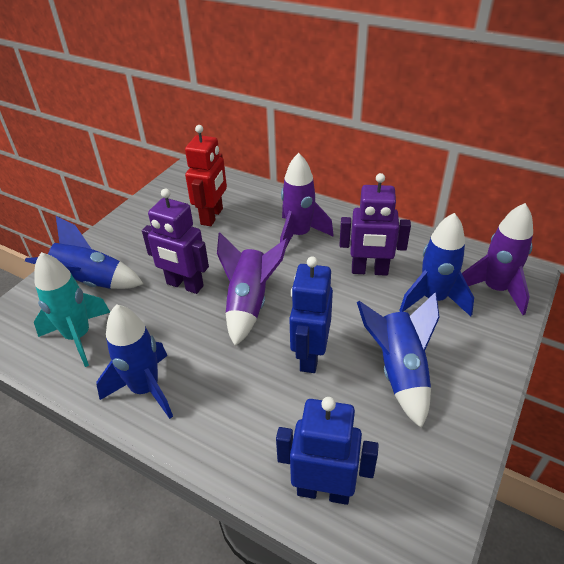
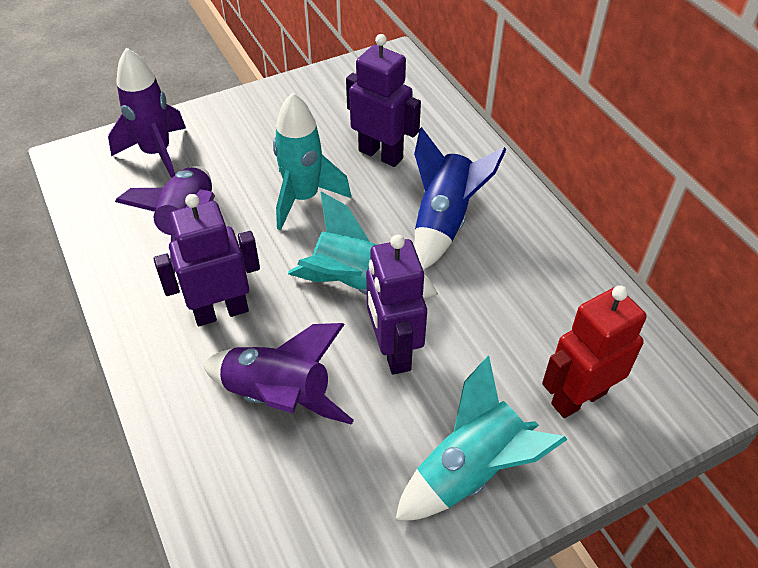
blue robot: [276,397,379,505] [289,256,333,373] = 2 -> none = 0
blue rocket: [25,216,143,289] [97,304,173,419] [357,292,440,428] [399,213,474,316] = 4 -> [414,127,507,270] = 1
purple robot: [142,188,209,294] [339,173,411,276] = 2 -> [154,194,260,326] [346,34,421,167] [366,235,427,375] = 3
turquoise rocket: [34,252,110,367] = 1 -> [273,92,351,230] [288,192,438,299] [395,355,567,521] = 3

